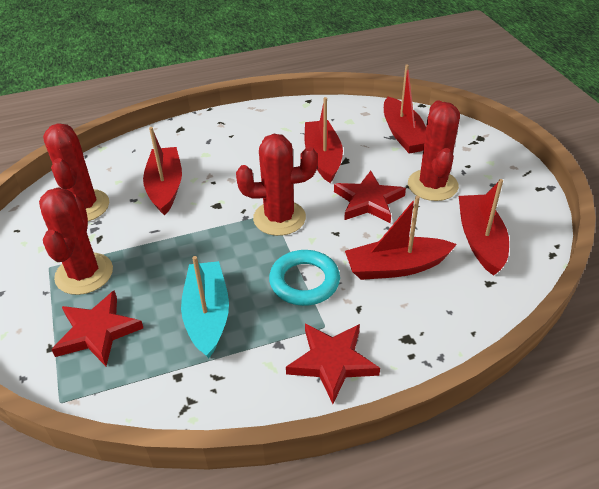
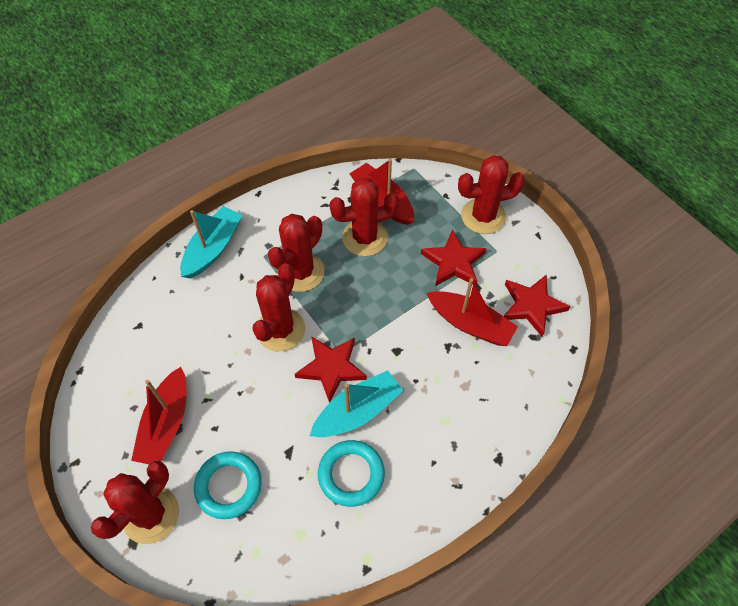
red boat: [143,127,182,215] [305,97,343,183] [345,196,457,280] [384,65,426,153] [459,179,509,276] = 5 -> [131,367,187,464] [349,159,414,225] [427,278,518,346] = 3
red cactus: [39,187,113,295] [43,123,109,221] [236,134,318,236] [408,100,460,201] = 4 -> [91,461,179,544] [253,263,305,351] [268,214,324,292] [329,178,399,256] [458,155,525,234] = 5
turquoise boat: [181,256,229,358] = 1 -> [180,206,242,279] [310,370,404,437] = 2
turquoise ring: [269,250,340,306] = 1 -> [194,451,262,519] [318,440,385,507] = 2

